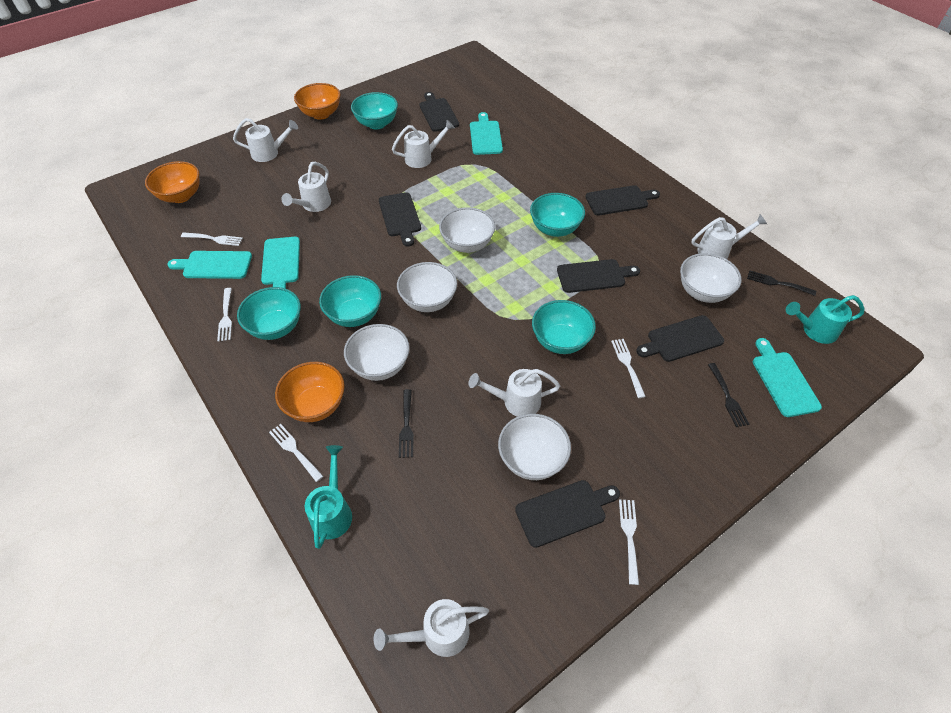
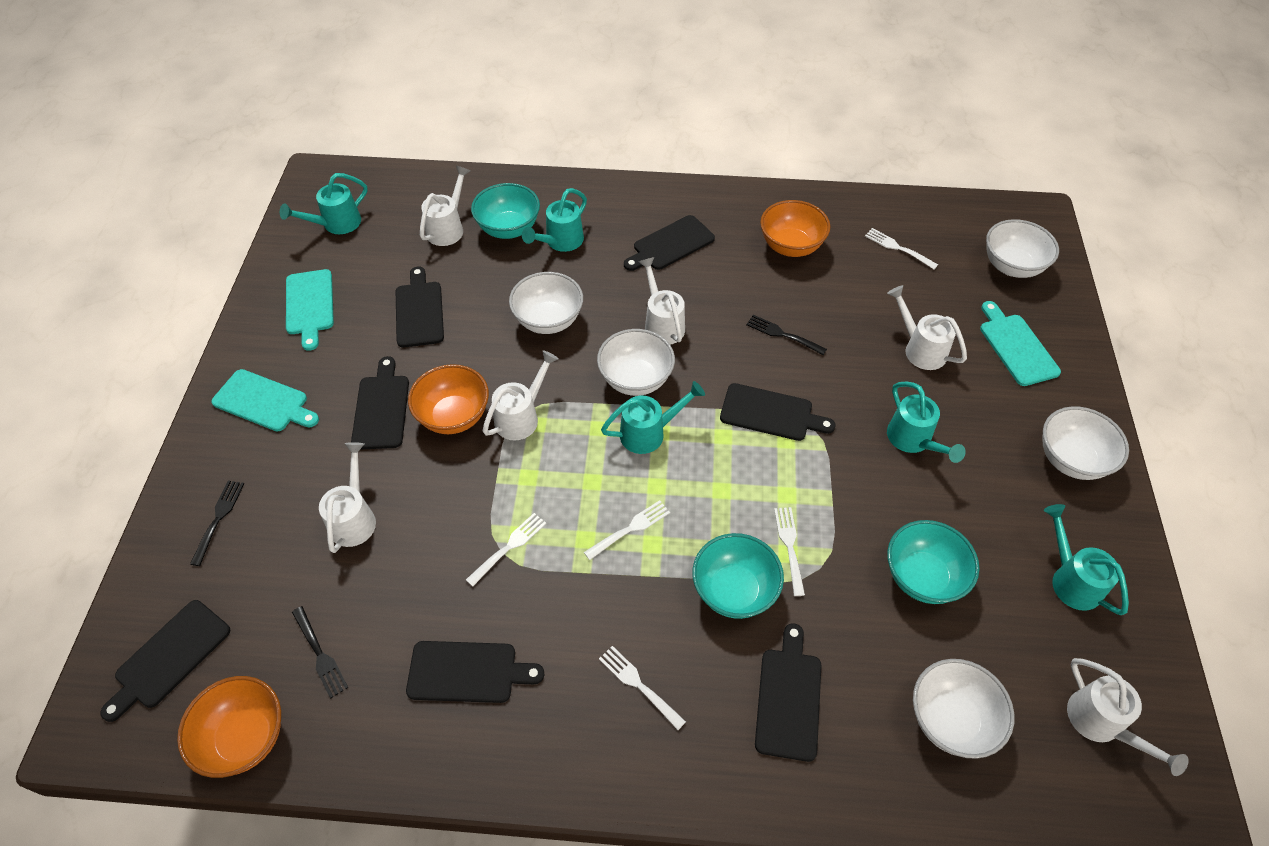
black cutting board: [379,192,421,247] [419,92,459,132] [515,480,620,548] [557,259,640,293] [585,185,660,215] [636,315,724,362] = 6 -> [100,600,231,722] [351,356,409,450] [396,267,444,348] [406,641,544,703] [624,215,715,271] [720,383,835,441] [755,623,822,762] = 7
turquoise bowl: [237,287,301,340] [319,275,381,327] [351,92,398,129] [530,193,585,237] [532,300,596,354] = 5 -> [471,183,540,239] [692,533,784,619] [887,520,979,604] = 3
turquoise cutting board: [167,251,252,279] [261,237,300,289] [470,112,503,155] [753,338,822,417] = 4 -> [211,369,319,431] [286,269,334,351] [980,301,1061,386] = 3
turquoise watering can: [305,445,352,549] [786,295,865,344] = 2 -> [280,173,368,234] [522,188,587,252] [601,381,705,454] [887,382,966,463] [1044,504,1129,615] = 5

